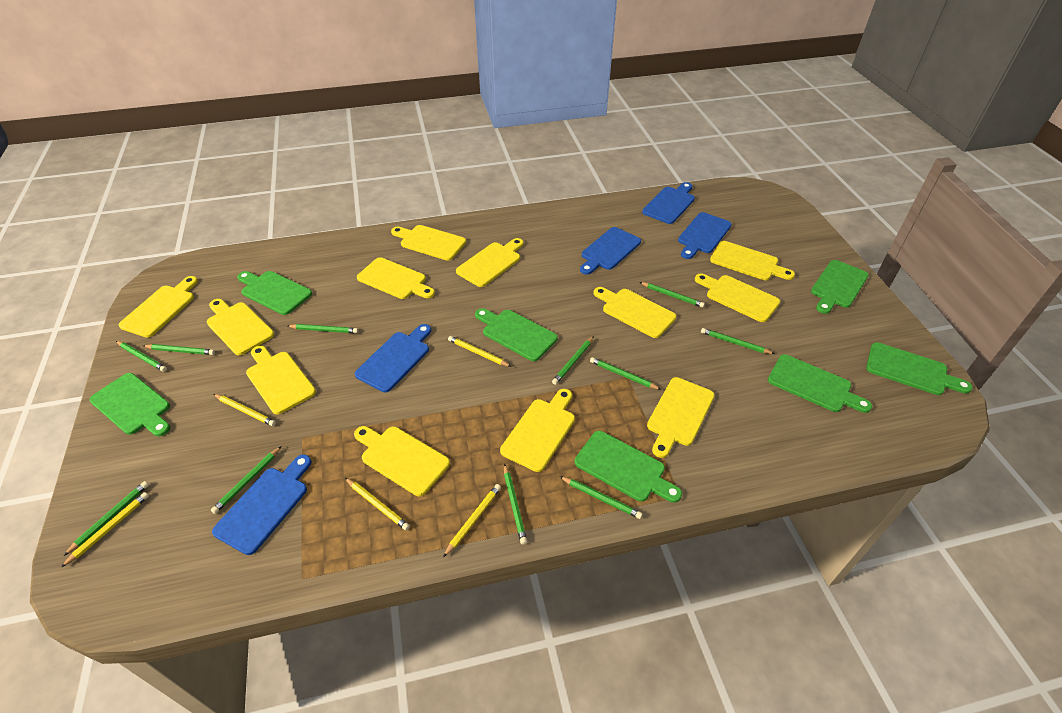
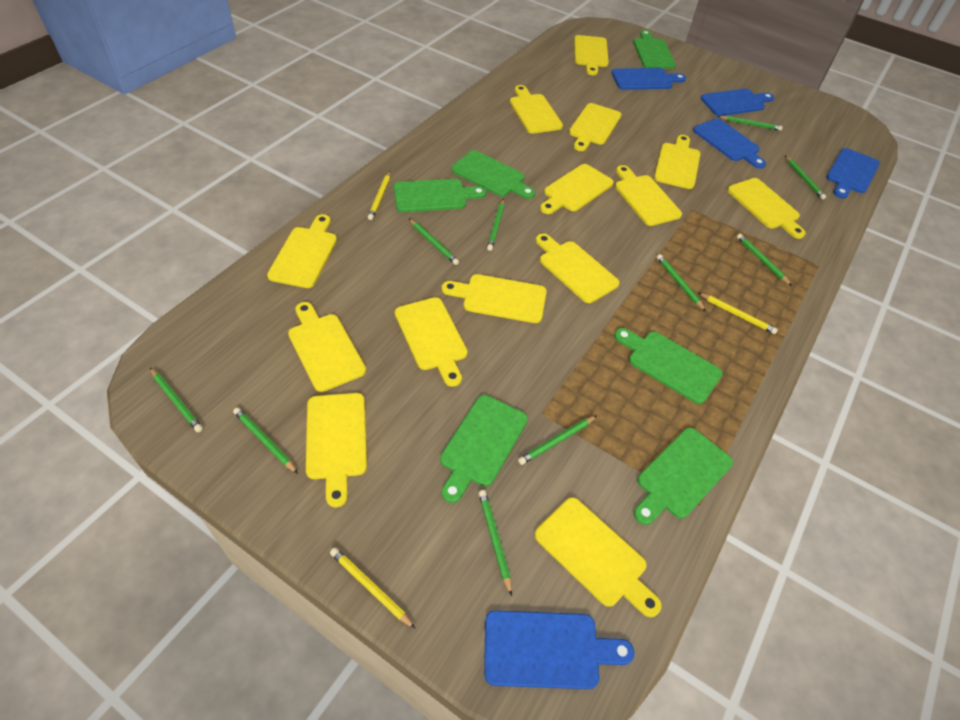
green cutting board: [90,373,170,436] [237,271,312,315] [475,308,558,361] [575,431,682,502] [768,354,872,413] [811,260,868,314] [866,342,972,395] = 7 -> [394,179,486,212] [440,395,528,503] [451,150,535,199] [614,328,723,404] [633,30,676,69] [634,427,733,525] = 6
green pencil: [64,481,149,556] [116,341,167,372] [144,344,215,355] [211,446,282,514] [288,324,358,333] [504,464,527,545] [552,336,594,385] [559,476,643,519] [590,357,662,390] [639,282,705,308] [701,328,775,354] = 11 -> [150,368,203,432] [233,407,298,474] [409,219,459,265] [479,490,512,596] [487,199,504,251] [518,416,597,465] [657,254,706,311] [718,116,783,131] [737,234,792,286] [785,156,826,200] = 10
yellow cutting board: [119,276,198,338] [207,299,274,355] [246,346,316,415] [354,426,450,496] [357,257,435,299] [391,225,466,261] [456,238,523,287] [500,389,575,472] [593,287,676,338] [647,377,714,458] [695,273,780,322] [710,241,795,280] = 12 -> [267,214,337,288] [288,302,366,392] [306,393,367,508] [395,297,468,387] [442,274,547,323] [510,85,563,134] [535,497,662,617] [536,233,620,303] [540,164,614,214] [569,103,621,151] [574,35,609,75] [615,165,682,226] [654,135,700,189] [727,178,806,239] = 14
yellow pencil: [61,492,149,567] [213,394,276,426] [345,478,410,531] [443,484,501,557] [448,336,512,367] = 5 -> [330,547,416,629] [368,172,391,220] [698,292,778,334] = 3

